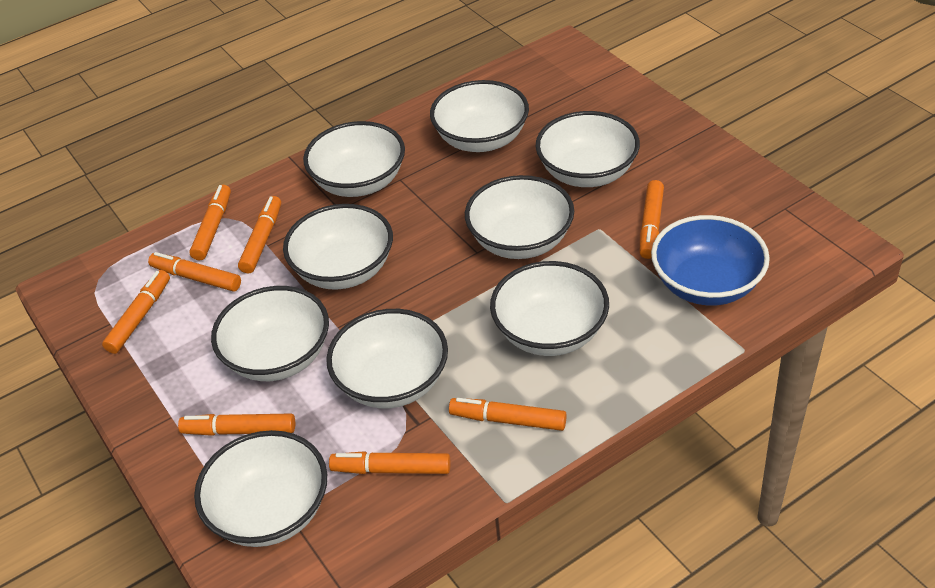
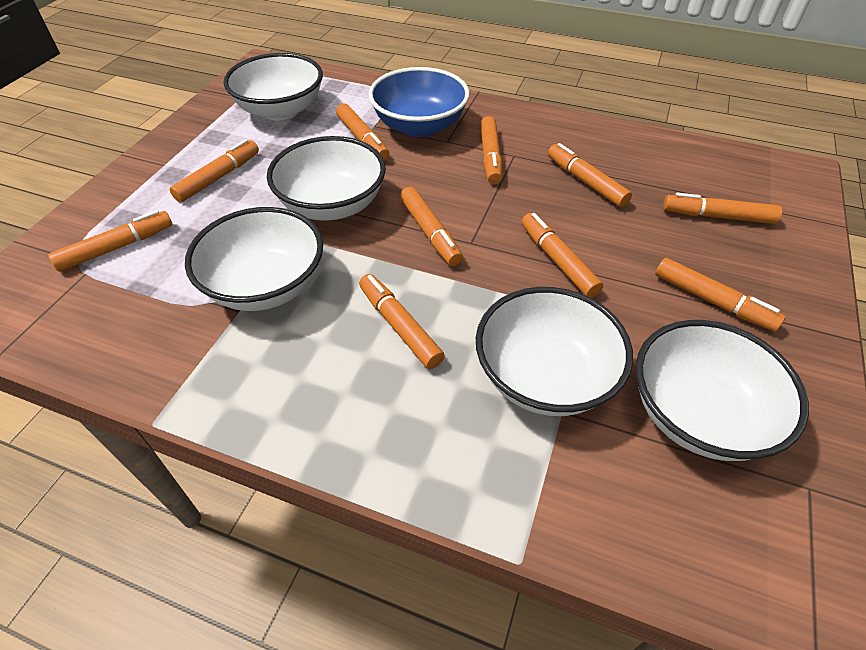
orange marker: [102,270,170,354] [148,252,241,292] [178,413,295,436] [189,185,231,261] [238,196,281,273] [329,451,450,474] [449,398,567,431] [640,180,664,259] = 8 -> [48,210,172,272] [169,139,259,203] [336,103,389,161] [359,274,445,369] [400,187,463,266] [480,116,502,184] [521,213,603,298] [548,143,632,207] [655,258,786,332] [663,193,782,224] = 10
white bowl: [194,430,327,547] [211,286,329,381] [283,204,393,290] [303,121,405,197] [326,309,448,408] [430,80,529,152] [465,175,574,259] [490,261,609,356] [536,111,640,187] = 9 -> [185,207,323,311] [224,53,323,121] [267,136,386,221] [476,287,633,416] [636,320,809,461] = 5

